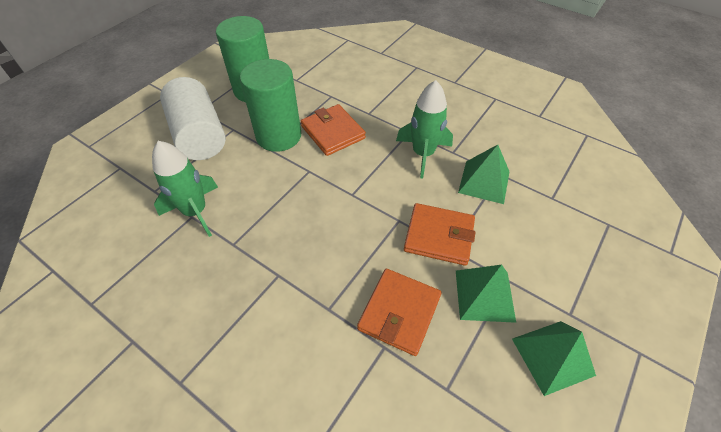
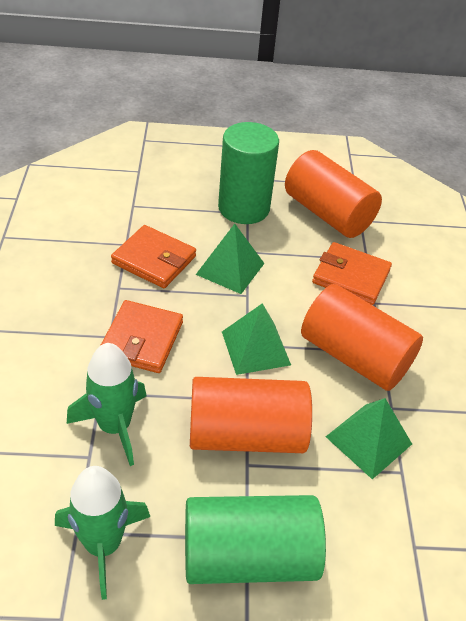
orange cylinder: none = 0 -> [190,377,312,453] [285,150,382,238] [301,284,423,391] = 3
white cylinder: [160,77,226,160] = 1 -> none = 0

